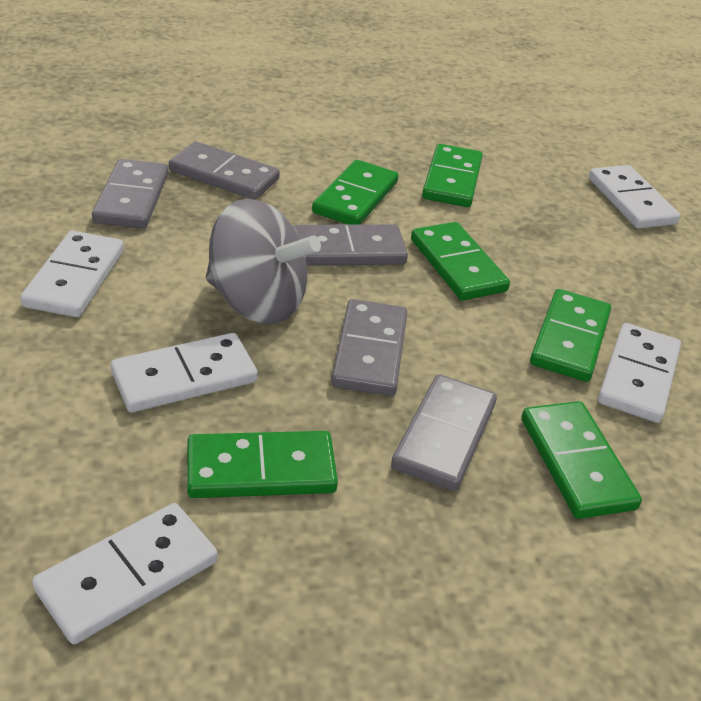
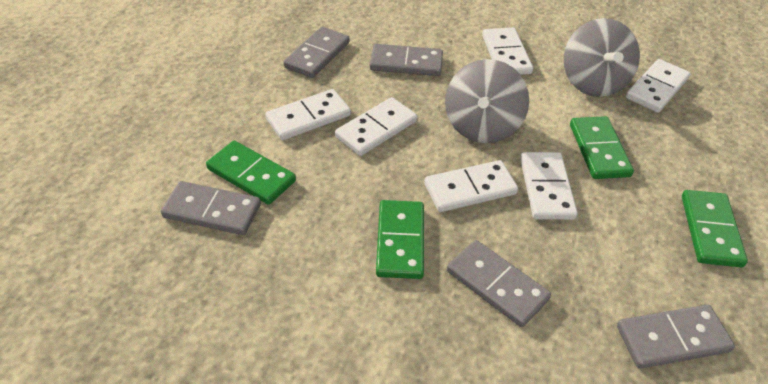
green domino: [187,431,338,498] [312,160,398,225] [411,222,510,301] [422,144,483,207] [521,401,642,519] [530,289,611,382] = 6 -> [206,141,296,205] [376,200,424,279] [570,116,634,179] [682,190,748,267] = 4
grey spinning top: [206,199,321,324] = 1 -> [445,59,529,143] [564,18,640,97] = 2
white domino: [20,231,124,317] [32,503,217,644] [111,333,258,412] [589,165,680,229] [598,323,681,423] = 5 -> [265,89,351,140] [335,97,417,156] [424,160,518,212] [482,27,533,75] [520,152,578,220] [626,59,690,113] = 6

